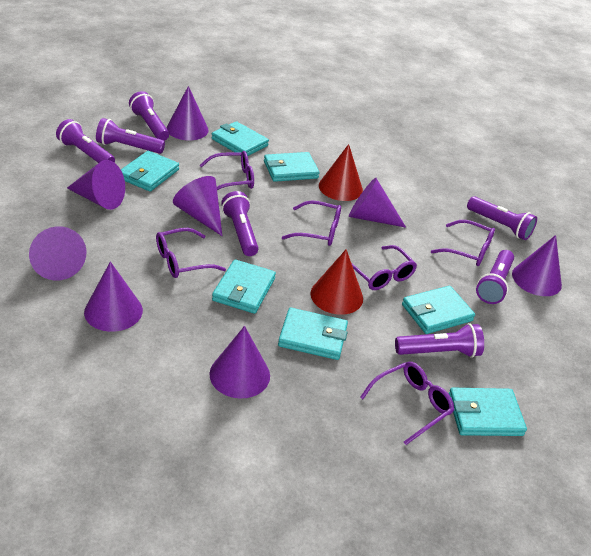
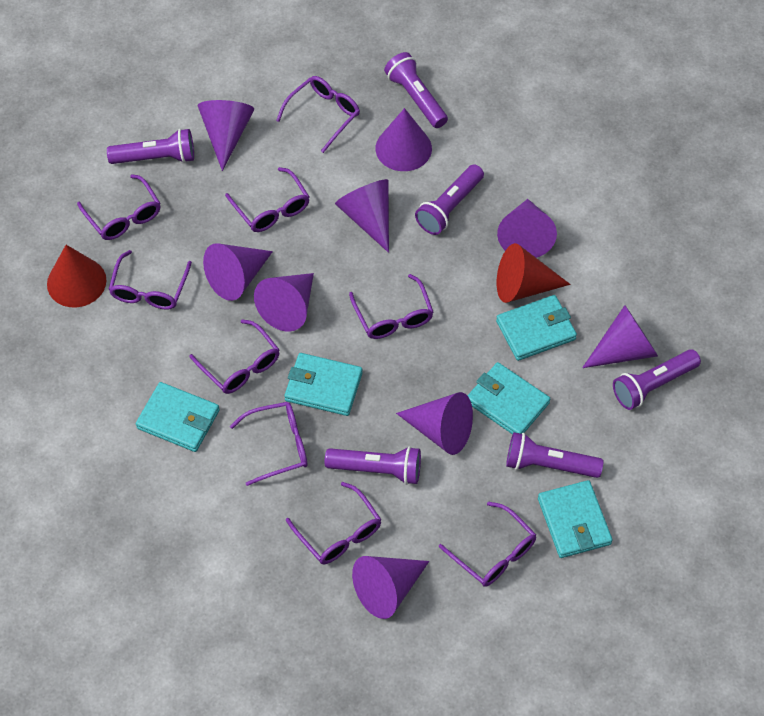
purple cone: [29,226,87,280] [67,160,125,210] [84,262,143,332] [166,86,209,140] [173,176,222,236] [209,326,270,398] [349,178,406,228] [512,235,562,296] = 8 -> [198,100,254,171] [203,243,273,301] [254,273,314,332] [335,179,389,253] [352,556,429,619] [376,108,432,171] [396,392,473,455] [497,199,557,258] [582,305,658,368] = 9
purple flashlight: [56,119,115,163] [96,118,165,154] [129,91,169,141] [221,191,259,256] [395,323,484,358] [467,196,537,240] [476,250,514,304] = 7 -> [107,129,194,164] [325,446,421,485] [384,52,448,128] [415,164,484,235] [506,432,604,478] [613,349,701,410] = 6
purple glasses: [156,228,226,278] [199,151,254,190] [282,200,341,246] [352,245,417,290] [360,362,454,445] [431,220,495,266] = 6 -> [77,174,161,240] [108,250,192,310] [189,319,280,394] [225,167,309,232] [230,402,307,486] [276,76,360,153] [286,482,382,564] [349,274,433,339] [439,501,536,587] = 9
turquoise wallet: [121,151,179,192] [211,121,269,156] [212,259,276,314] [264,152,320,182] [278,308,348,360] [402,286,475,334] [448,388,527,436] = 7 -> [136,382,220,452] [284,353,363,416] [467,362,550,434] [496,295,577,361] [538,480,613,558] = 5

